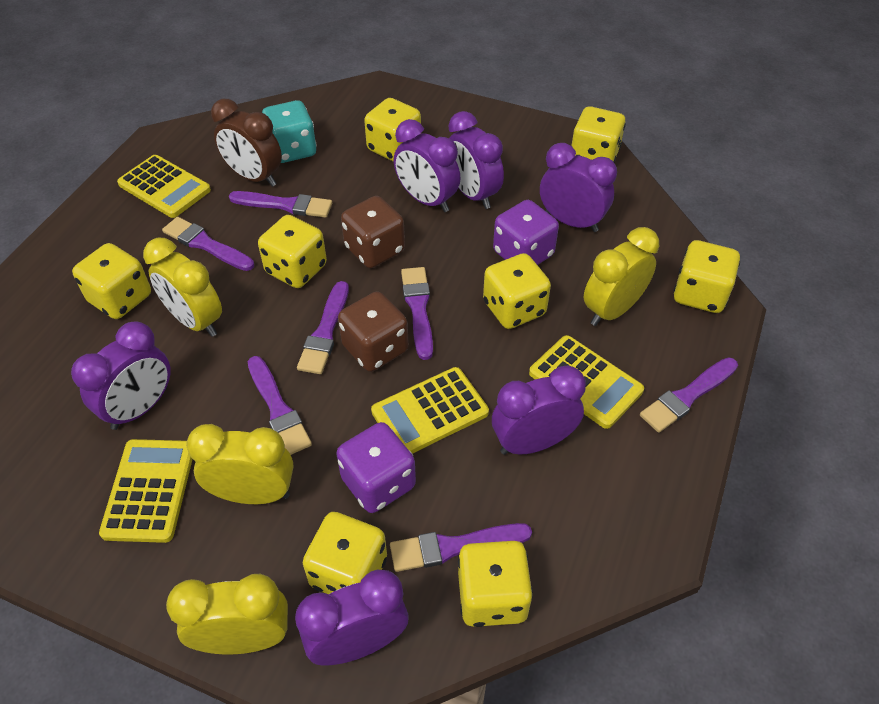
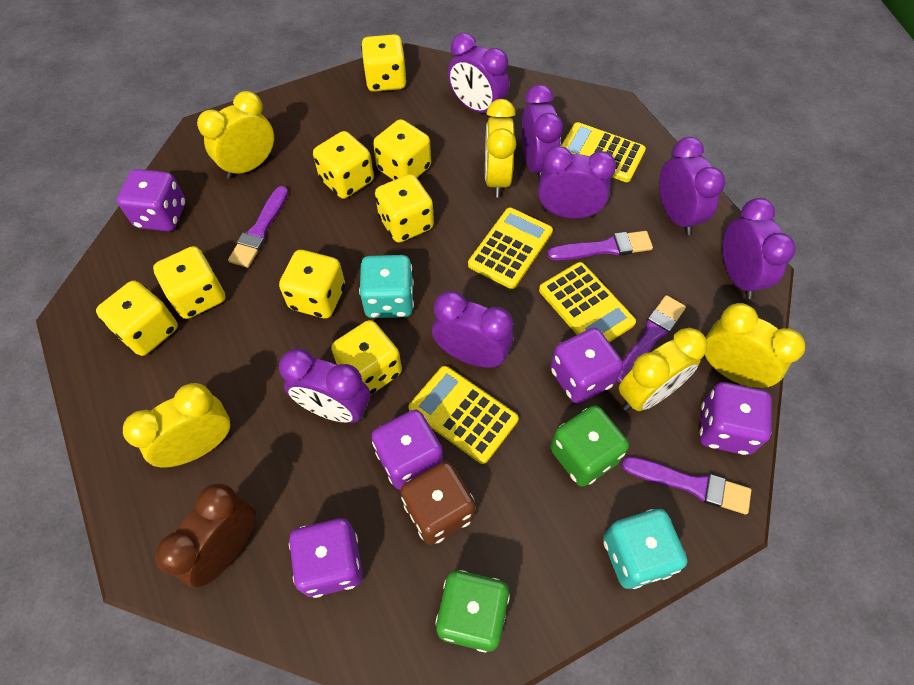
brown dice: [338,292,409,372] [341,196,405,268] = 2 -> [401,462,475,545] = 1
green dice: none = 0 -> [435,570,510,652] [550,405,629,487] = 2
purple brush: [162,217,254,271] [229,191,332,218] [248,356,312,455] [297,281,349,374] [390,523,532,572] [401,267,433,360] [640,357,738,433] = 7 -> [228,186,288,268] [547,231,653,261] [617,295,686,383] [622,457,751,514] = 4
purple clock: [71,321,171,430] [295,570,408,666] [394,119,460,212] [449,111,504,209] [492,365,586,455] [540,143,617,232] = 6 -> [279,349,370,423] [432,291,513,368] [448,33,509,117] [521,85,563,180] [538,146,616,219] [659,137,725,235] [722,198,796,299] = 7
purple dice: [336,422,416,513] [493,200,559,265] = 2 -> [117,169,186,232] [289,518,363,598] [371,409,443,490] [550,328,623,404] [699,382,772,455] = 5
turquoise dice: [262,100,317,163] = 1 -> [359,255,414,318] [603,509,687,589] = 2
yellow clock: [143,238,222,337] [166,574,288,654] [186,424,294,504] [584,227,659,326] = 4 -> [123,383,231,468] [197,91,274,179] [485,99,516,198] [619,328,707,411] [703,303,805,389] = 5

